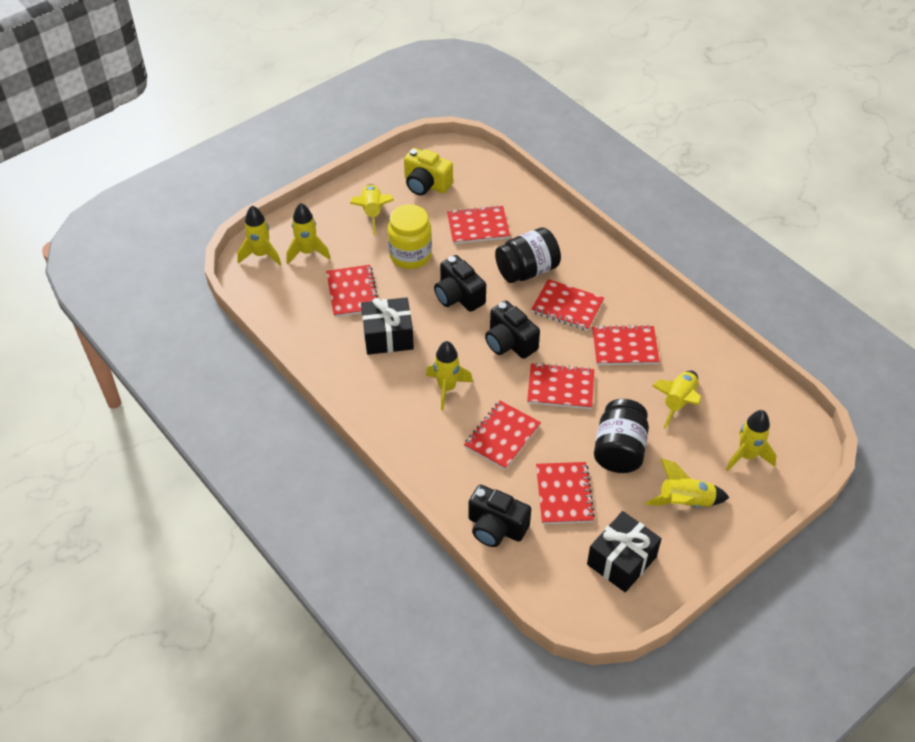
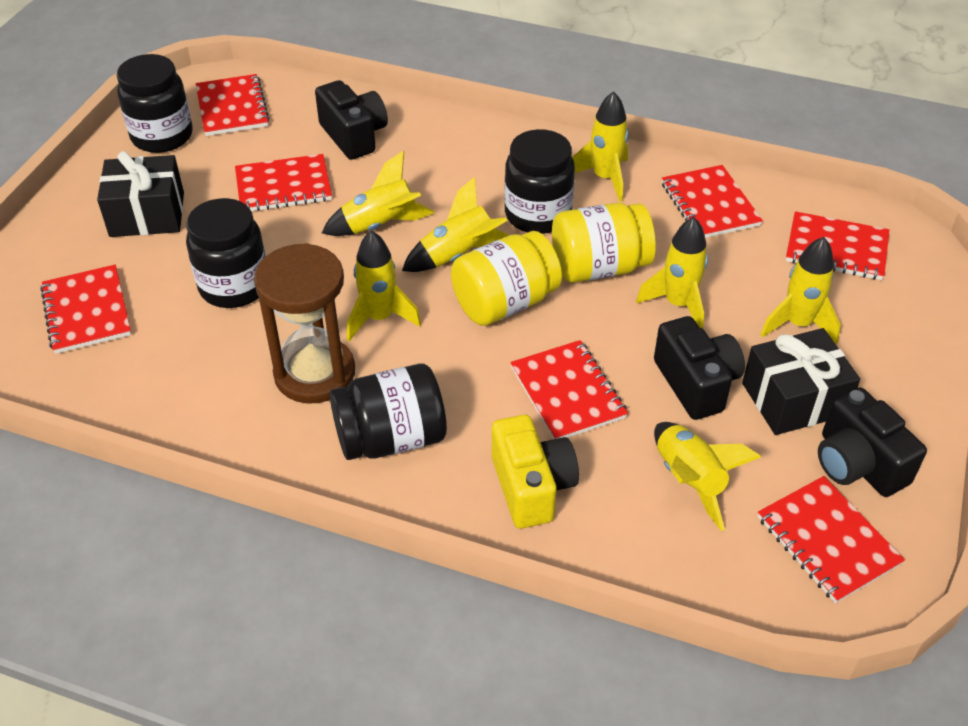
black jar: [495,227,561,283] [594,399,649,473] = 2 -> [116,54,193,153] [186,198,266,308] [329,363,447,460] [504,129,575,234] = 4
brown hourglass: none = 0 -> [254,243,355,403] = 1
yellow jar: [388,204,432,269] = 1 -> [451,231,562,326] [552,203,656,283] = 2

